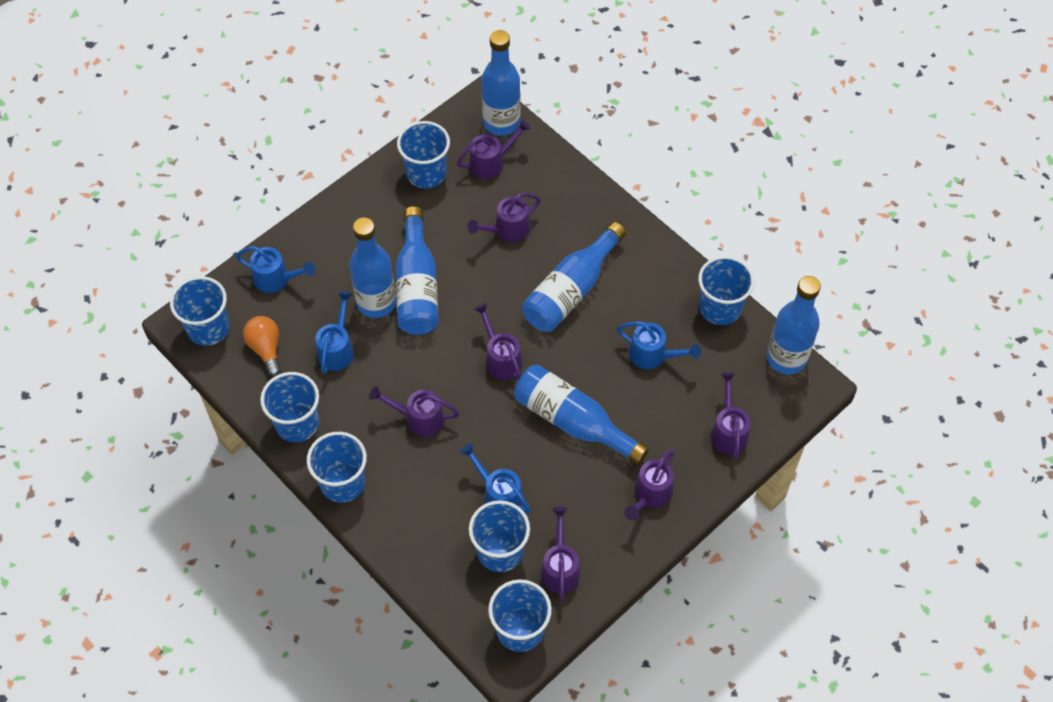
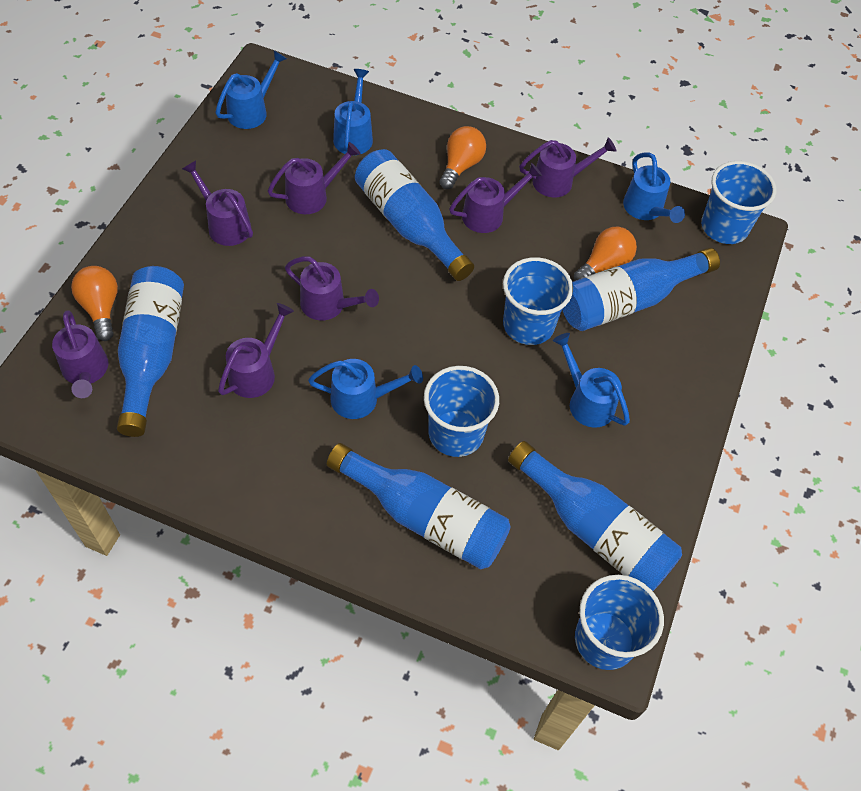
blue bottle: [349,217,396,318] [396,206,438,335] [481,30,521,136] [514,364,649,465] [522,222,626,332] [767,276,821,374] = 6 -> [117,266,184,437] [327,443,511,569] [355,149,474,281] [508,441,682,591] [562,248,720,331] = 5
blue cup: [170,276,230,346] [260,372,320,442] [307,432,367,503] [397,121,450,188] [469,500,530,572] [488,579,552,652] [698,256,755,325] = 7 -> [424,366,499,457] [503,257,573,345] [575,575,664,670] [701,161,776,244] = 4
blue watering can: [236,246,315,293] [315,291,354,374] [460,443,531,514] [617,321,701,369] = 4 -> [216,50,287,129] [308,359,423,419] [333,69,373,154] [553,333,630,428] [623,152,685,223] = 5
orange light bulb: [243,316,281,377] = 1 -> [71,266,118,341] [439,126,486,189] [574,227,637,281] = 3

